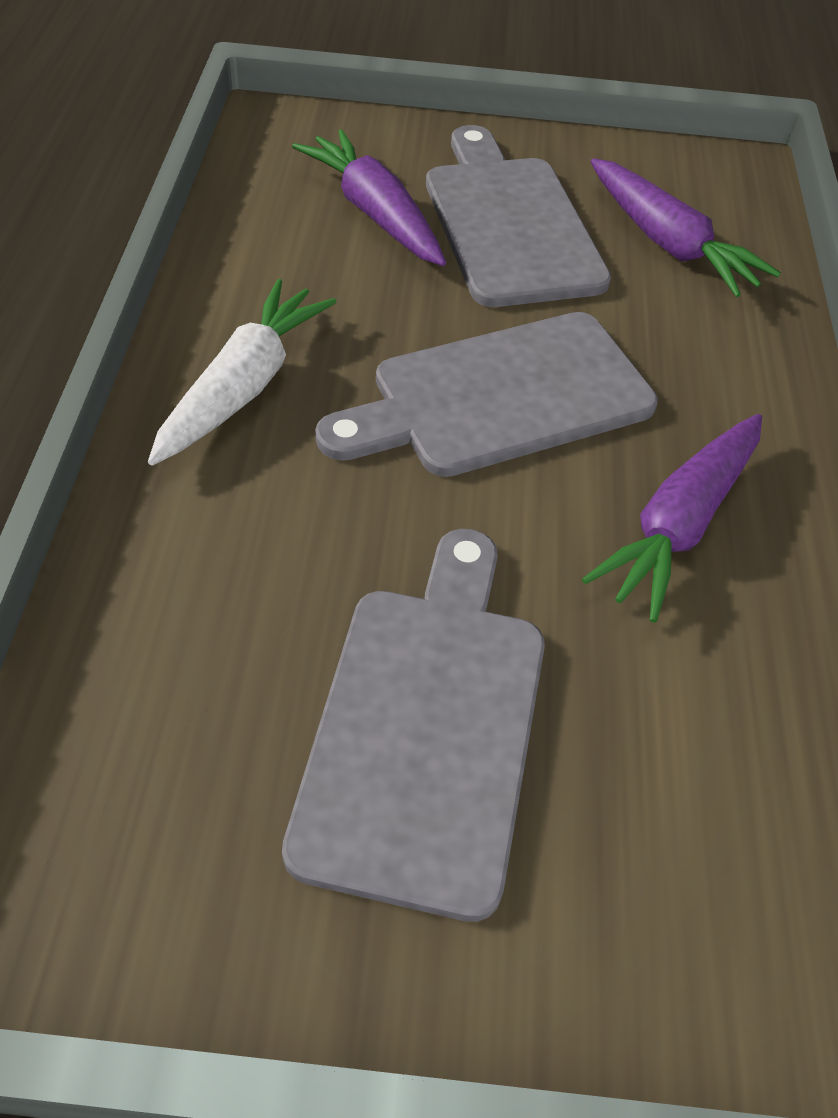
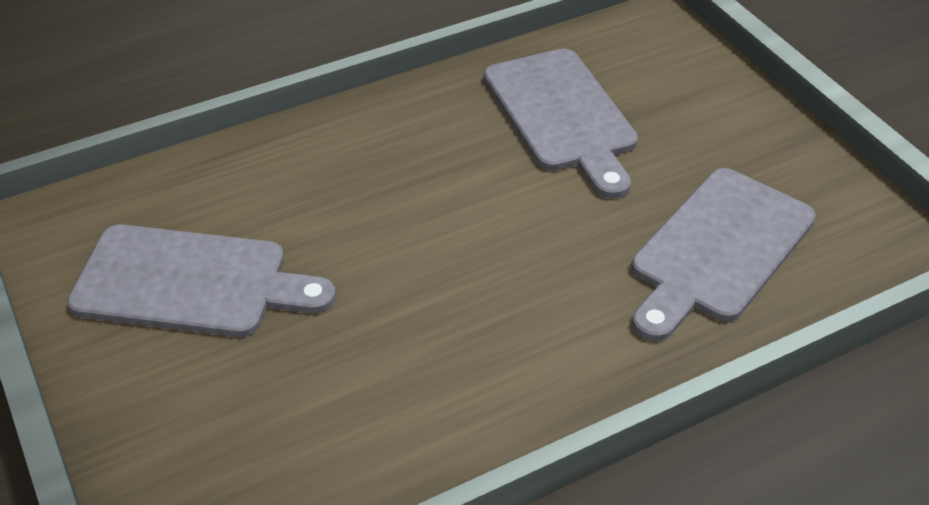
purple carrot: [292,129,446,266] [582,414,762,623] [591,158,781,297] = 3 -> none = 0
white carrot: [148,279,336,466] = 1 -> none = 0

